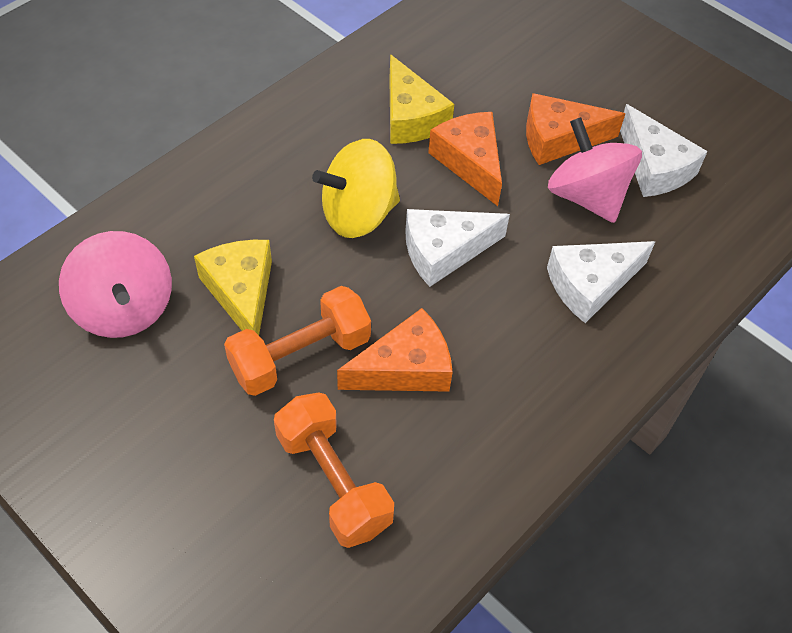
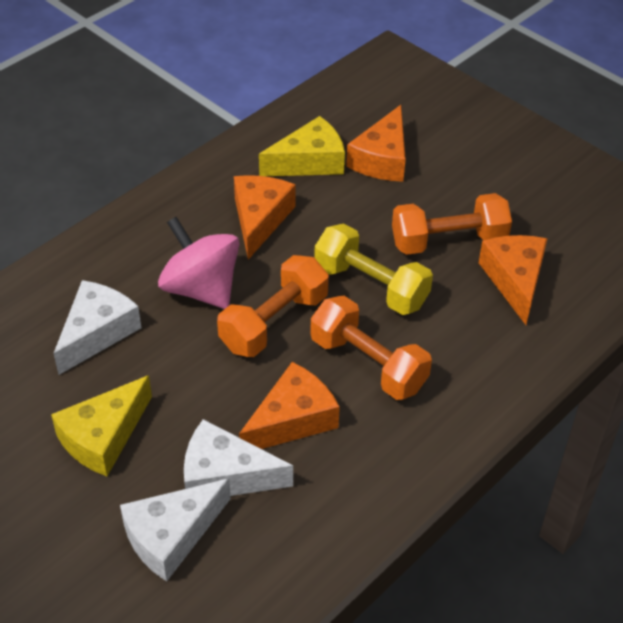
orange cheese: [337,308,453,392] [428,112,502,206] [526,93,625,165] = 3 -> [234,175,296,260] [239,362,340,449] [346,105,406,182] [479,235,548,325] = 4
orange dumbbell: [224,286,371,396] [274,392,394,548] = 2 -> [217,255,329,357] [310,296,432,400] [392,193,512,255] = 3
pink spinning top: [59,231,172,338] [548,117,642,223] = 2 -> [158,217,239,309] = 1
yellow dumbbell: none = 0 -> [314,224,433,315] = 1
yellow spinning top: [312,139,400,238] = 1 -> none = 0

